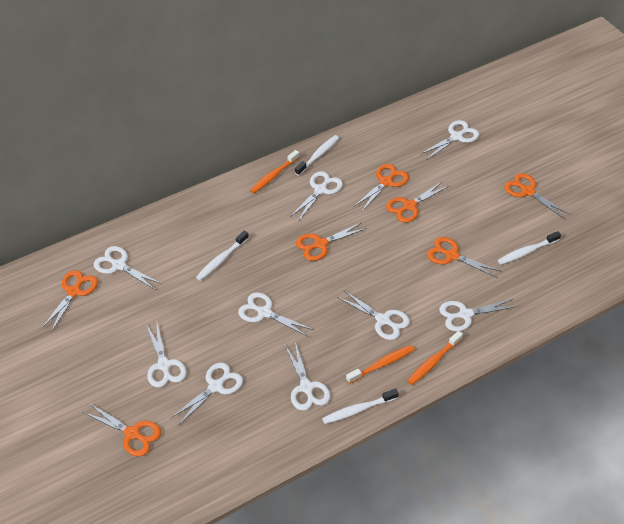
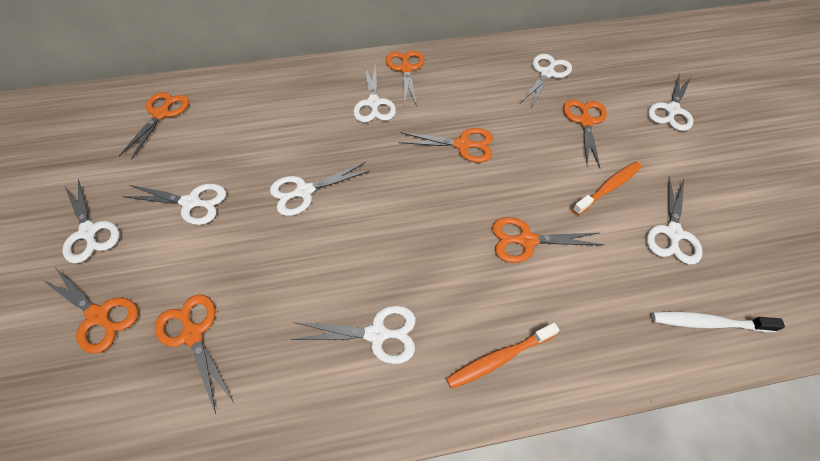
orange toothbrush: [250,150,299,193] [346,345,415,384] [407,331,463,385] = 3 -> [446,323,560,389] [572,162,642,215] = 2
white scissors: [94,246,162,290] [147,323,187,388] [171,362,243,425] [238,292,314,337] [285,342,330,411] [290,171,343,222] [337,290,410,340] [421,120,479,159] [439,299,518,332] = 9 -> [62,179,120,263] [122,184,226,225] [270,162,371,216] [291,306,416,364] [353,63,396,122] [520,54,572,107] [646,177,703,265] [648,73,693,131] = 8
white toothbrush: [196,230,249,281] [295,135,339,176] [322,388,399,424] [498,231,561,265] = 4 -> [652,312,785,332] = 1

